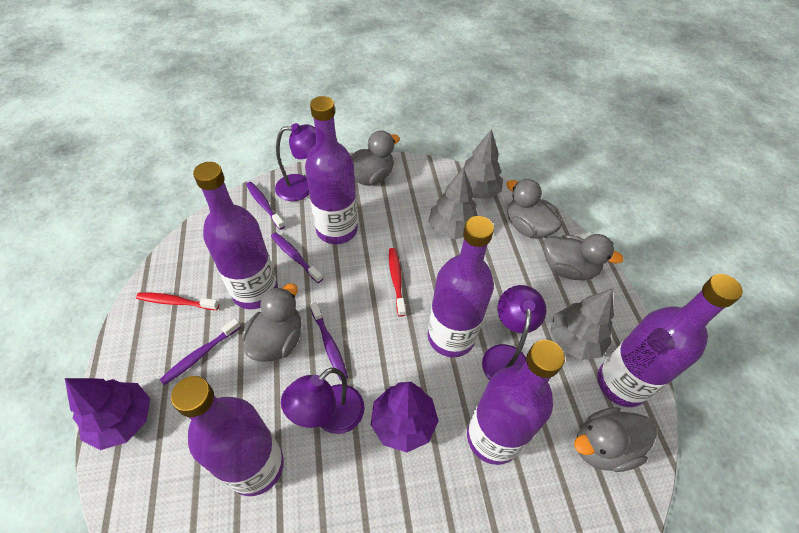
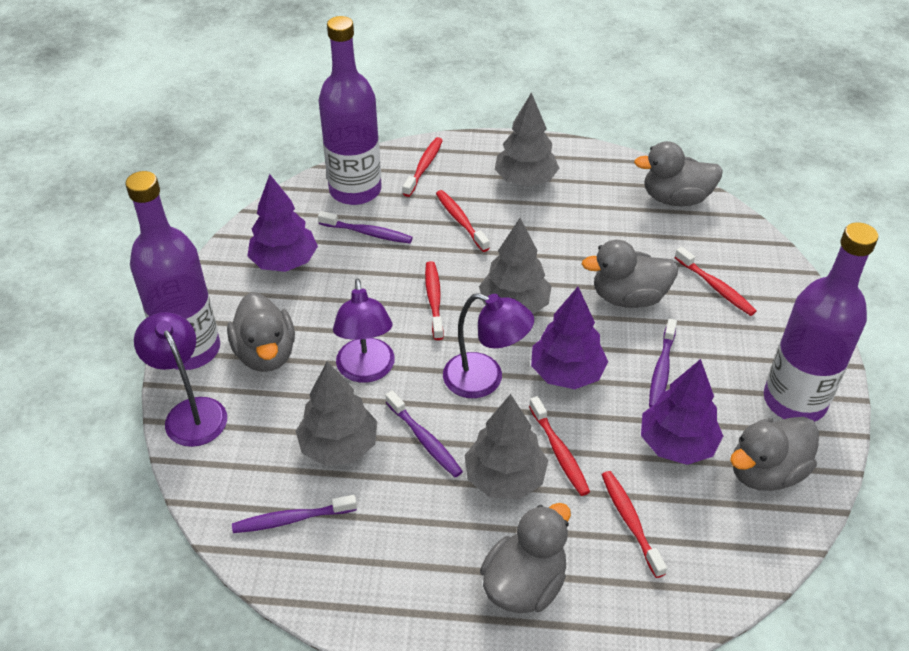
grey tree: [428,168,478,240] [455,129,503,199] [550,289,614,360] = 3 -> [296,361,377,466] [464,394,548,499] [479,218,551,314] [495,92,559,186] = 4
purple bottle: [171,376,284,496] [193,162,278,309] [305,96,358,244] [428,216,494,357] [467,340,565,465] [597,274,743,407] = 6 -> [125,171,220,370] [318,16,382,205] [764,222,878,422] = 3
purple tree: [65,378,150,450] [371,382,439,452] = 2 -> [247,174,318,272] [531,287,608,389] [641,359,723,465] = 3
red toothbrush: [136,292,219,310] [389,248,406,317] = 2 -> [403,137,443,197] [425,261,444,340] [436,190,490,252] [529,396,590,496] [602,471,667,578] [675,247,757,316] = 6

